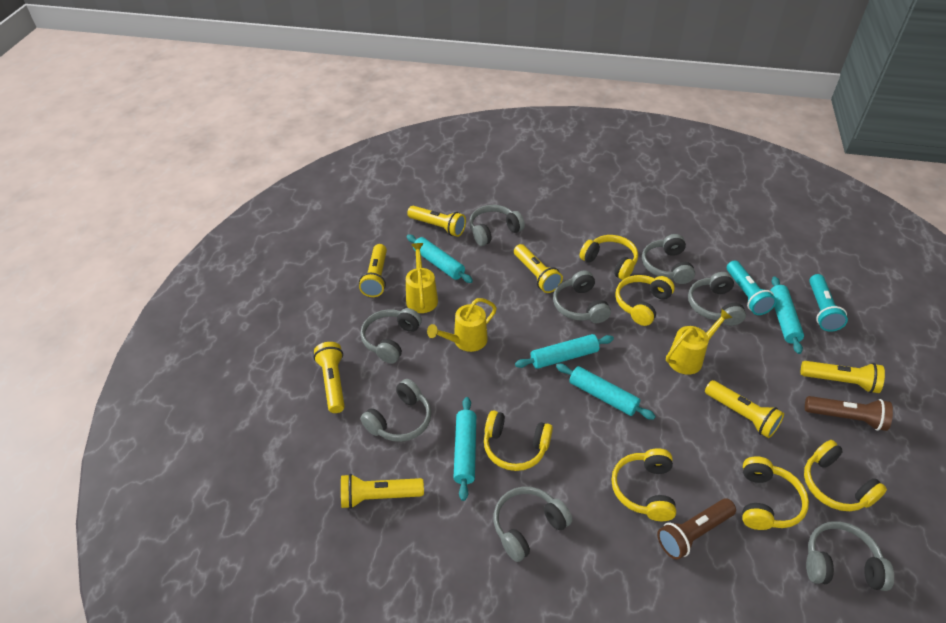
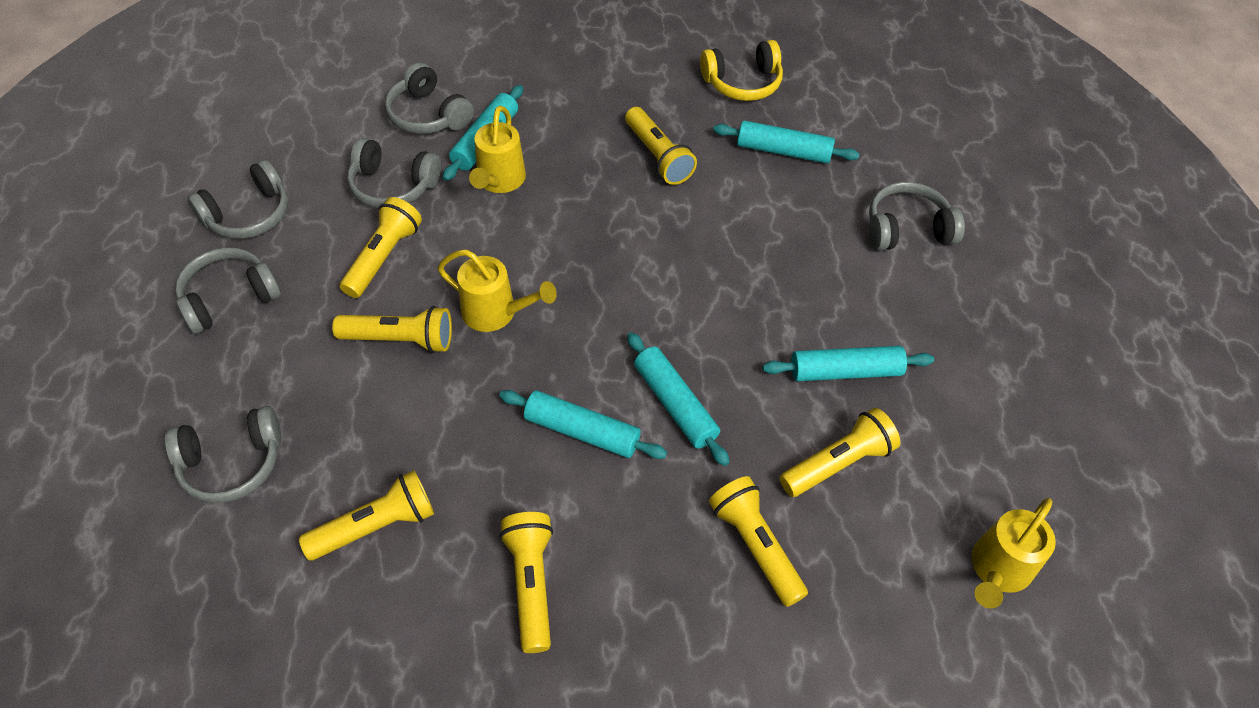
brown flashlight: [657,499,736,560] [805,396,893,431] = 2 -> none = 0
grey headphones: [361,308,422,364] [361,379,432,442] [469,205,525,246] [493,487,573,562] [553,270,611,323] [642,234,695,284] [688,272,746,326] [806,521,894,591] = 8 -> [165,406,281,503] [175,247,281,334] [187,159,288,239] [347,138,441,208] [385,62,474,134] [869,182,965,251] = 6
turquoise flashlight: [727,260,776,315] [809,274,848,332] = 2 -> none = 0
yellow headphones: [484,410,553,471] [580,235,638,280] [611,448,676,521] [615,275,675,326] [742,456,809,530] [804,440,887,511] = 6 -> [700,40,783,101] = 1

